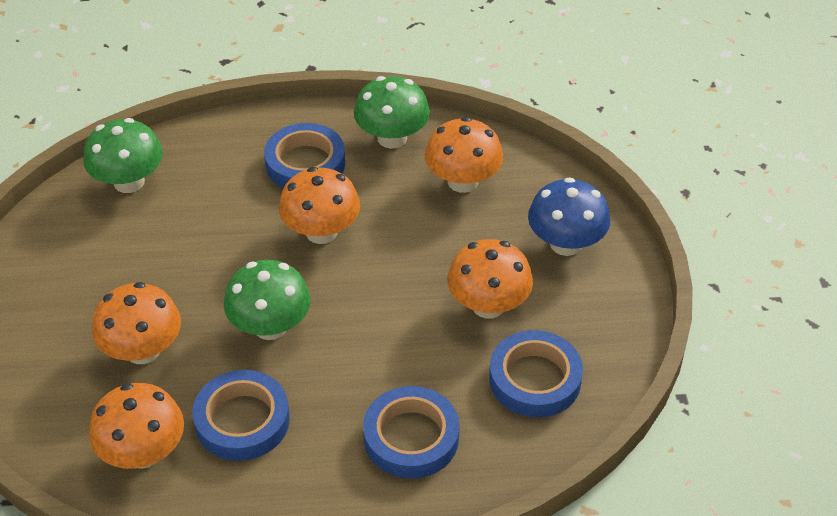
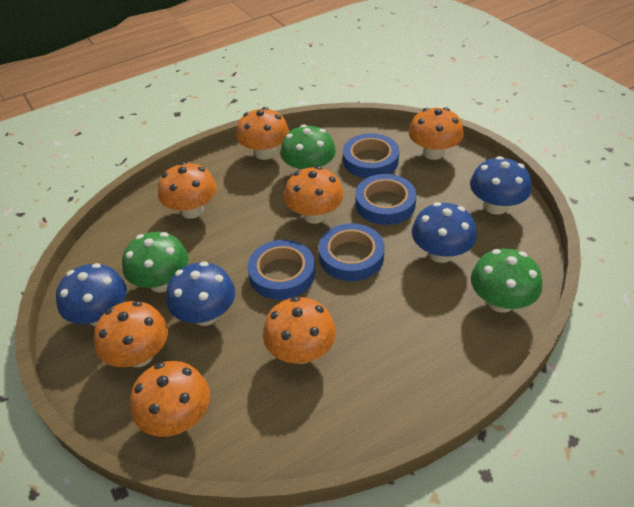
blue mushroom: [528,177,610,256] = 1 -> [56,263,127,327] [166,261,235,326] [412,202,477,263] [470,156,531,215] = 4
orange mushroom: [89,383,184,469] [92,282,181,364] [279,167,360,244] [425,117,503,193] [447,239,533,319] = 5 -> [94,301,168,367] [130,361,210,437] [158,162,217,218] [236,107,289,160] [263,296,336,364] [284,166,344,224] [409,107,464,160] = 7

